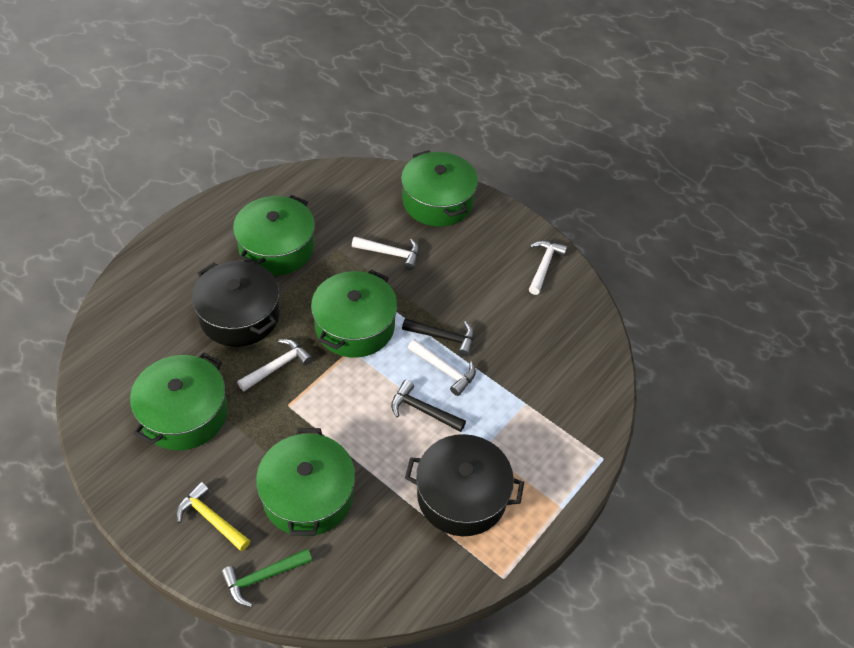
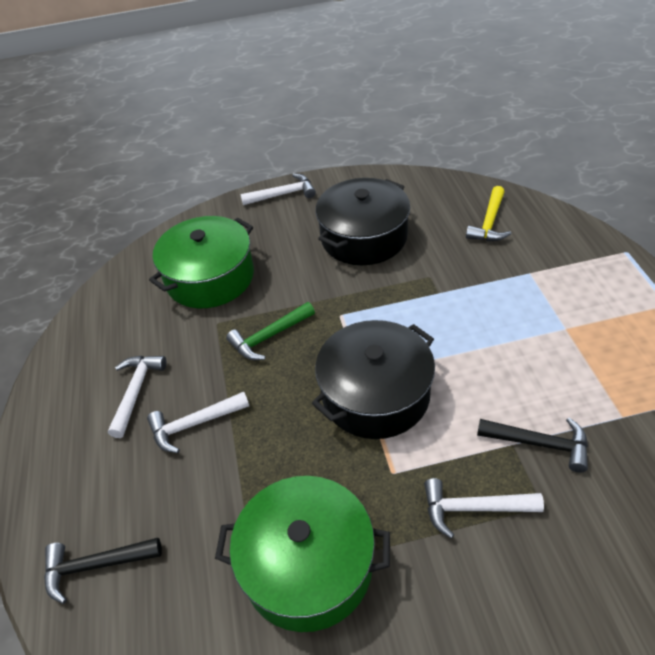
green pot: [130,353,228,450] [233,195,315,276] [256,428,355,537] [311,270,397,358] [401,150,478,227] = 5 -> [149,216,254,308] [215,476,390,632] = 2

